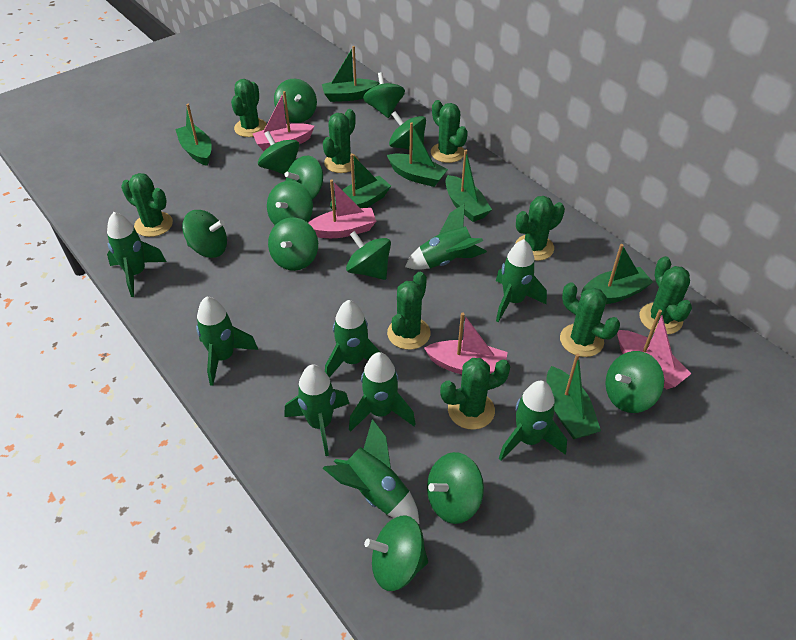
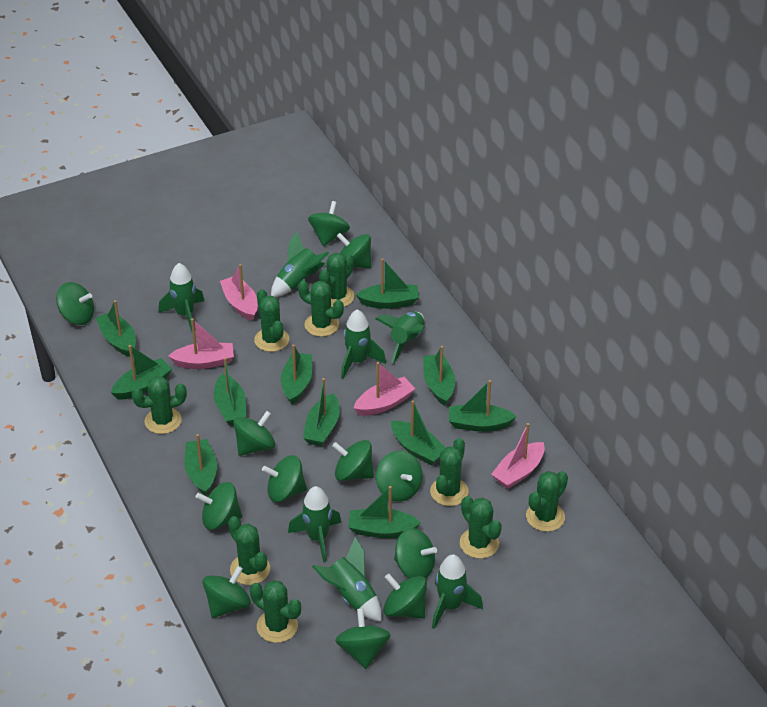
green boat: [175,104,212,166] [322,46,379,102] [330,154,391,210] [387,122,448,187] [445,150,492,222] [546,353,601,439] [581,244,653,304] = 7 -> [96,300,136,357] [111,345,172,400] [184,434,217,496] [214,357,246,425] [281,344,312,404] [303,378,339,446] [348,486,421,538] [356,258,419,309] [391,400,445,465] [423,346,455,406] [449,380,517,432] = 11
green rocket: [107,212,166,297] [196,296,258,386] [284,365,349,456] [323,419,419,524] [325,300,380,377] [349,352,415,432] [405,203,487,270] [496,239,547,322] [499,381,567,460] = 9 -> [159,263,204,332] [271,232,329,297] [288,486,341,563] [312,536,382,622] [341,309,386,378] [376,311,425,363] [432,554,483,629] = 7

